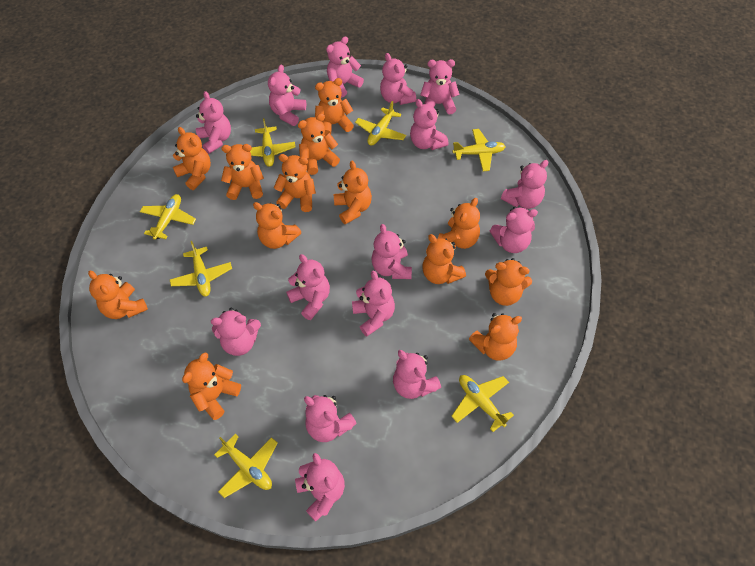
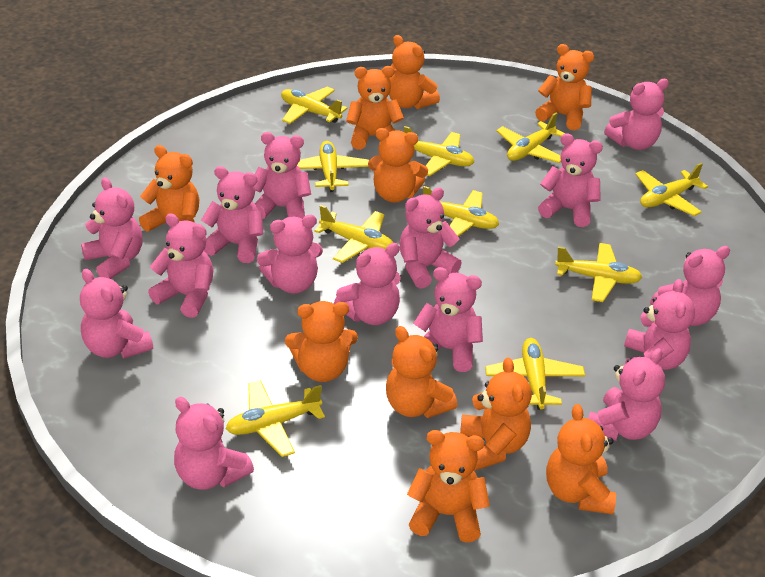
orange teddy bear: [88,271,148,319] [173,127,211,190] [182,352,241,420] [221,144,264,200] [253,202,302,249] [274,154,316,212] [298,113,340,175] [315,78,354,135] [334,161,372,224] [422,234,466,284] [438,198,480,249] [469,313,522,361] [485,258,532,306] = 13 -> [139,145,200,232] [285,301,358,382] [346,66,404,150] [368,128,428,202] [386,326,458,418] [389,35,440,109] [407,430,490,543] [460,357,532,471] [535,44,594,130] [546,404,616,514] = 10
yellow plane: [140,194,196,240] [170,241,232,297] [214,434,278,498] [250,118,295,167] [355,101,406,146] [451,375,514,432] [452,129,506,171] = 7 -> [226,380,325,457] [281,87,348,124] [297,141,369,192] [314,205,393,263] [404,126,474,176] [423,186,499,236] [485,338,585,410] [496,112,565,163] [555,243,642,302] [636,163,708,216] = 10

